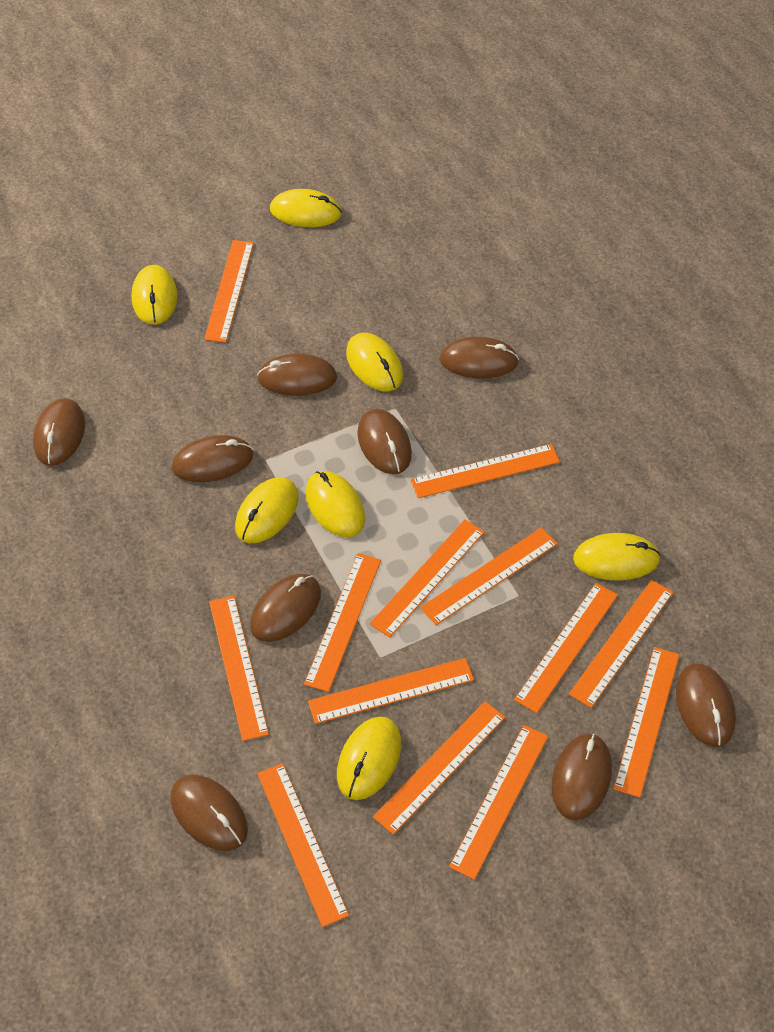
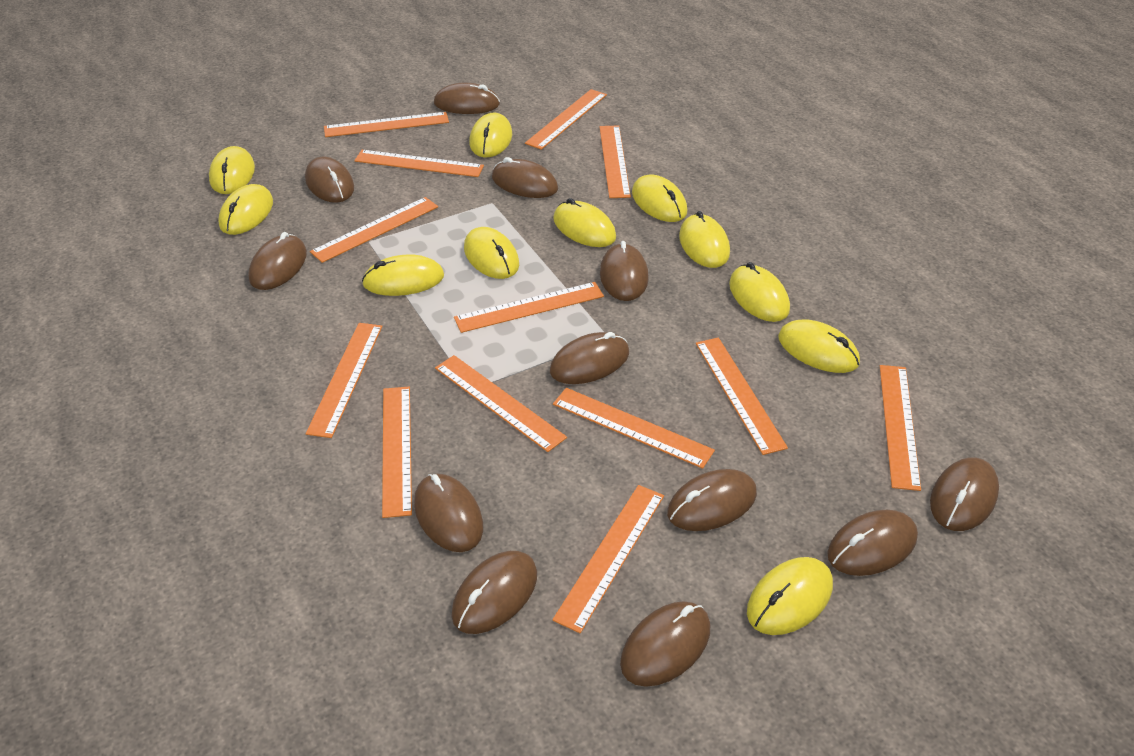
brown mouse: [33,398,85,466] [171,775,248,851] [172,435,253,482] [250,574,321,642] [257,354,337,396] [357,409,412,474] [440,337,519,379] [552,733,612,820] [676,663,736,747] = 9 -> [248,232,307,290] [305,156,354,203] [414,474,483,552] [434,83,500,114] [451,551,537,634] [492,157,558,198] [550,332,629,384] [600,241,648,301] [620,601,710,687] [667,469,757,531] [827,510,918,576] [930,457,999,531] = 12
yellow mouse: [132,265,177,325] [235,477,299,543] [270,189,342,227] [305,471,365,537] [337,716,401,800] [346,333,403,391] [573,533,661,581] = 7 -> [209,146,255,194] [218,184,273,235] [362,254,444,296] [464,227,519,279] [469,113,512,157] [553,198,616,247] [632,174,687,222] [679,211,730,268] [729,262,790,322] [747,557,833,635] [778,320,860,373] = 11

